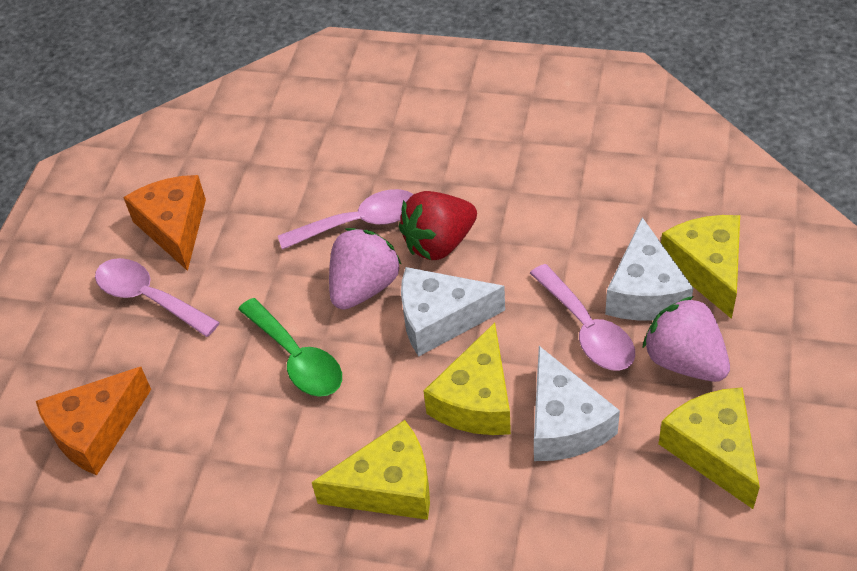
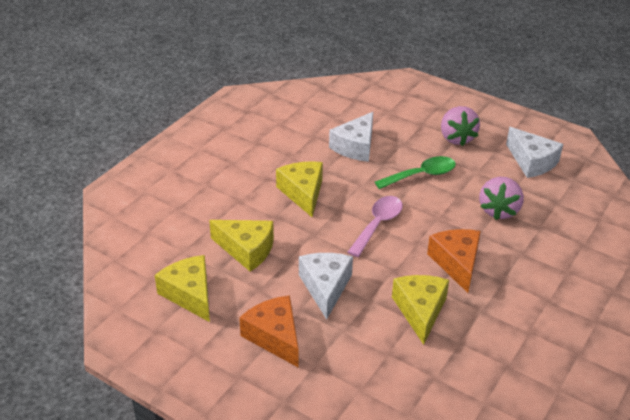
pink spoon: [95,258,220,337] [278,189,413,250] [530,264,635,371] = 3 -> [348,196,403,257] = 1
red strawberry: [399,191,477,260] = 1 -> none = 0

